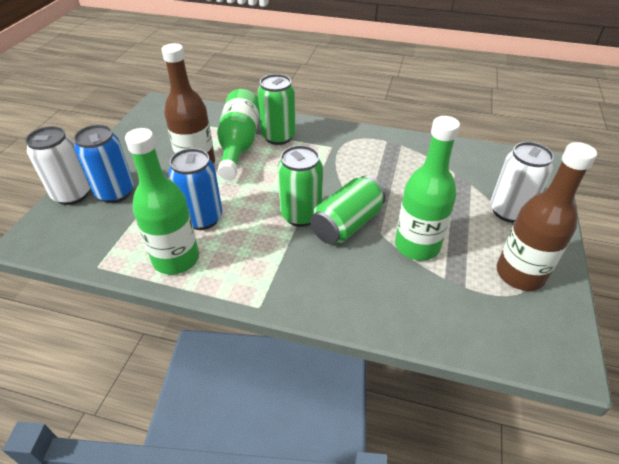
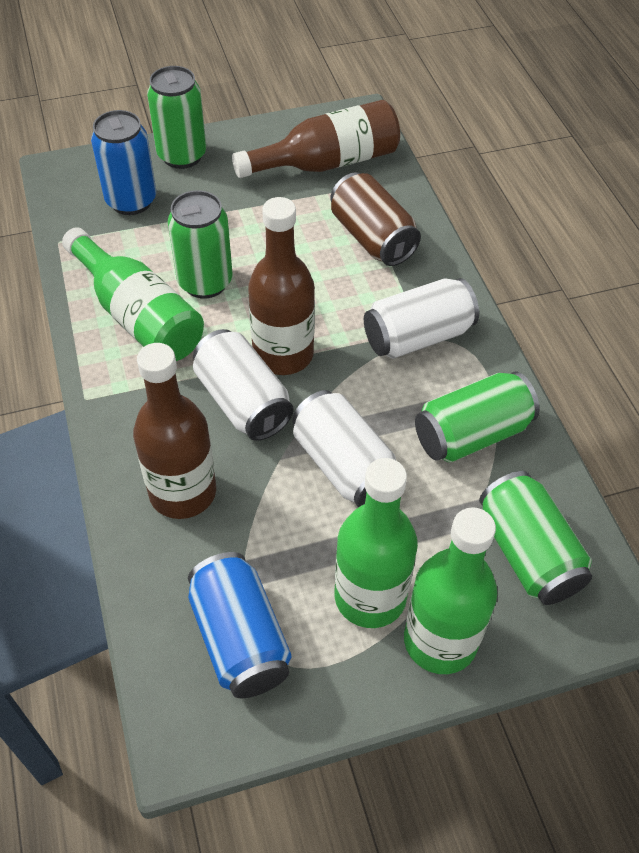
brown bottle: [161,43,215,164] [497,142,597,291] = 2 -> [133,343,216,519] [232,100,400,178] [248,197,315,375] = 3
brown can: none = 0 -> [331,172,421,266] = 1
green can: [258,74,296,145] [278,145,323,227] [310,176,386,244] = 3 -> [147,66,206,169] [168,190,232,298] [415,371,540,462] [479,471,592,605] = 4
white can: [25,126,90,205] [490,142,554,223] = 2 -> [193,329,294,441] [292,390,396,507] [364,278,479,359] = 3

